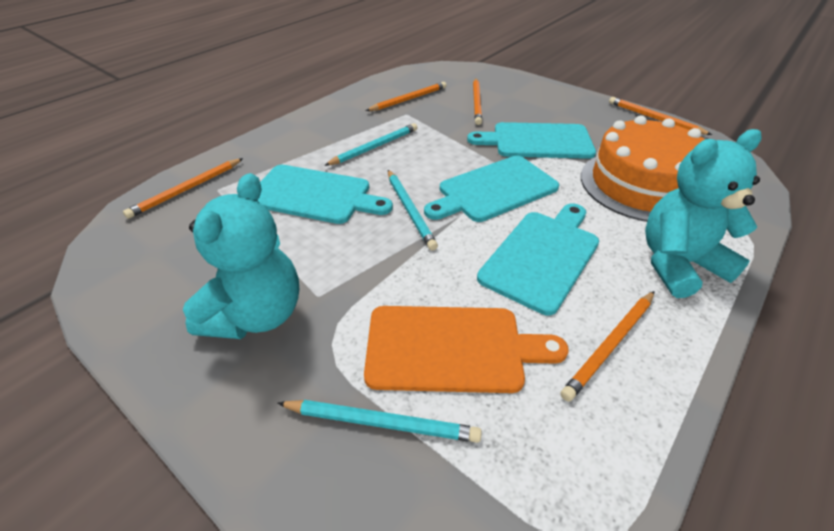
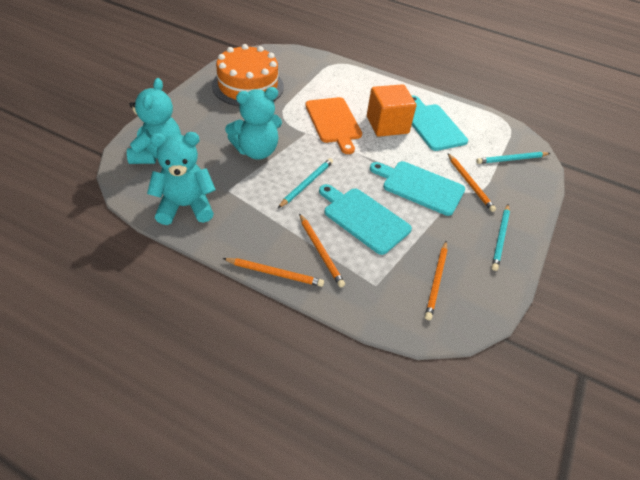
orange cube: none = 0 -> [367,84,416,137] = 1
orange pencil: [123,158,243,219] [366,82,447,111] [473,78,482,125] [560,291,655,402] [609,97,712,135] = 5 -> [223,258,324,287] [299,213,345,287] [425,241,447,320] [448,153,496,212] = 4
turquoise cutting board: [257,165,393,224] [424,156,559,222] [467,122,596,159] [477,203,599,315] = 4 -> [319,184,412,255] [370,161,465,216] [412,95,468,151] = 3
turquoise teddy bear: [183,173,299,339] [645,129,762,298] = 2 -> [127,78,181,164] [147,132,216,225] [225,87,282,160] = 3

